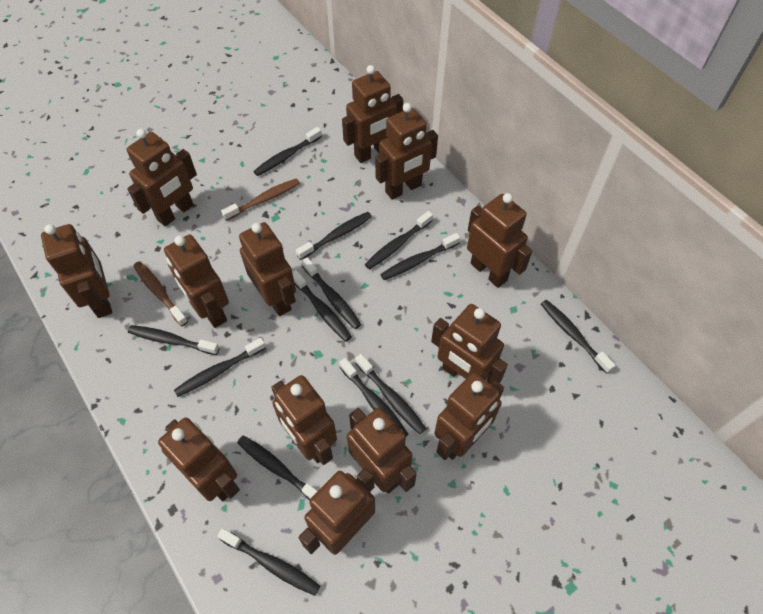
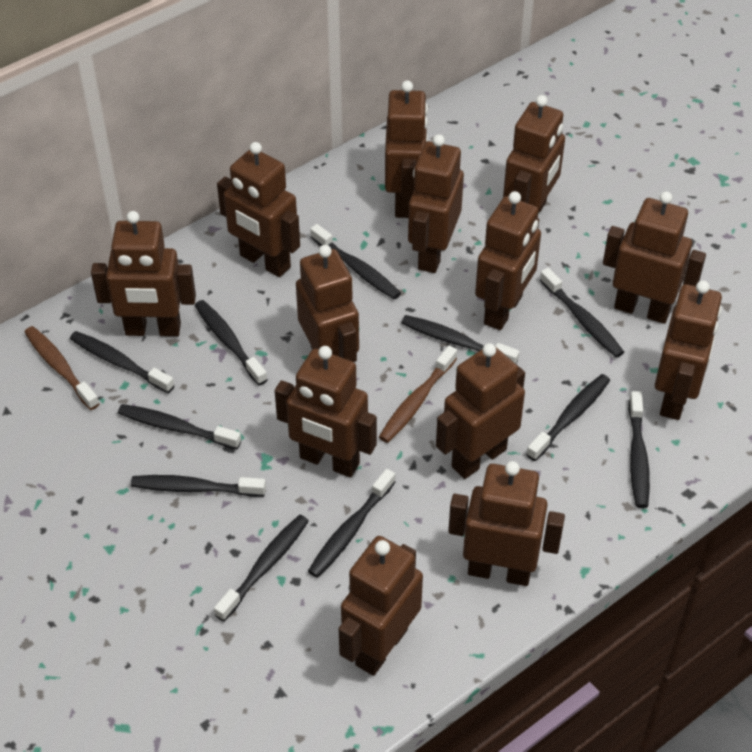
black toothbrush: [128,325,219,355] [174,338,266,397] [217,528,320,596] [237,435,317,500] [253,127,322,176] [292,270,352,342] [296,212,372,260] [302,257,361,329] [339,358,409,437] [355,354,426,434] [365,211,433,269] [380,233,460,280] [541,300,615,374] = 13 -> [70,331,175,393] [118,404,241,449] [131,475,266,497] [195,300,268,385] [214,515,309,622] [308,469,395,578] [310,224,401,299] [401,315,520,364] [526,374,610,461] [540,268,624,358] [628,391,650,508] = 11

